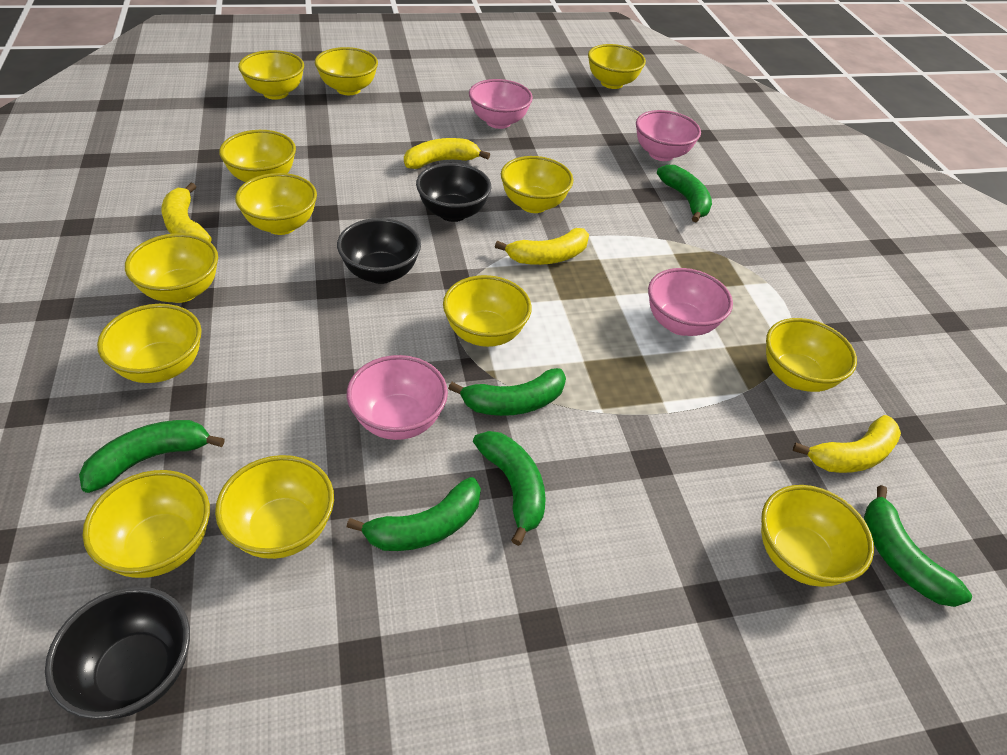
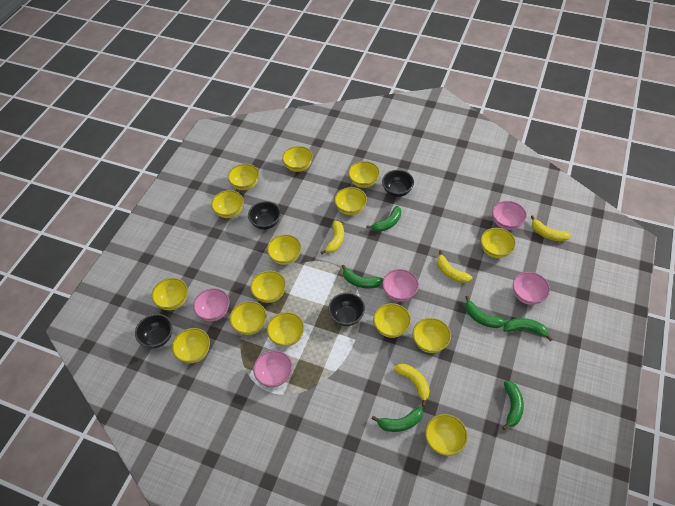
black bowl: [45,586,190,719] [337,218,421,284] [416,163,491,222] = 3 -> [135,314,173,348] [248,201,281,230] [328,292,365,326] [382,170,414,197] = 4
pink bowl: [347,355,448,440] [469,79,533,129] [636,110,701,161] [648,268,733,336] = 4 -> [193,288,230,321] [253,350,292,387] [382,269,419,302] [492,201,527,230] [513,272,550,305] = 5
yellow bowl: [83,470,210,578] [97,304,202,383] [125,233,218,303] [215,455,334,559] [219,130,296,182] [235,173,317,235] [238,50,304,100] [315,47,378,95] [443,275,532,347] [501,156,573,213] [588,44,646,89] [761,485,874,587] [766,318,857,392] = 13 -> [152,278,188,310] [172,328,210,363] [211,190,244,218] [228,164,259,190] [230,301,267,335] [250,271,286,303] [267,234,301,265] [267,312,304,347] [282,146,313,172] [334,187,367,215] [348,161,380,188] [373,303,411,338] [413,318,451,353] [425,414,468,456] [481,228,516,258] = 15

